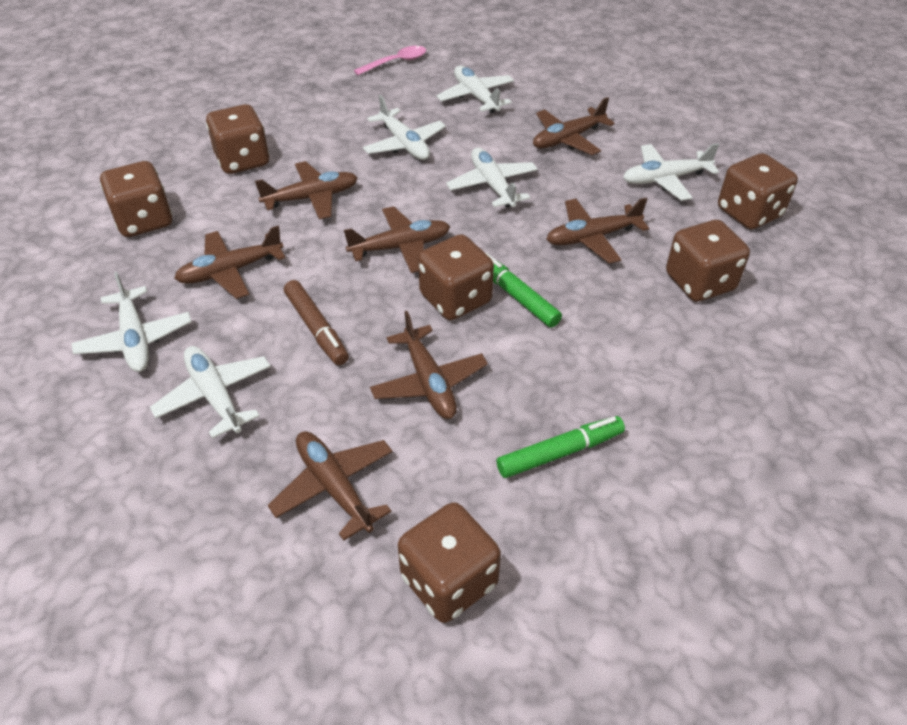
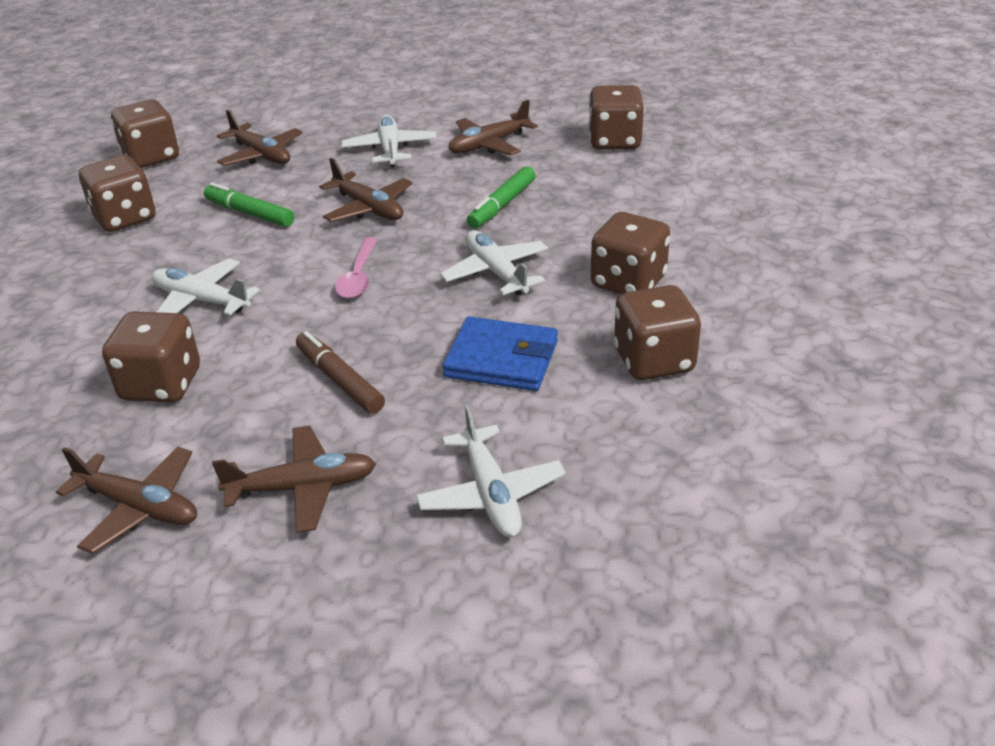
blue wallet: none = 0 -> [442,316,558,391] = 1
brown plane: [174,226,285,299] [255,161,358,220] [268,431,393,541] [344,206,450,273] [370,311,488,419] [533,97,615,155] [547,198,649,264] = 7 -> [56,447,197,554] [212,426,376,533] [217,110,303,166] [319,158,413,222] [448,100,538,155] = 5
white plane: [71,272,191,372] [150,346,271,439] [363,95,446,160] [436,66,514,113] [446,148,538,208] [623,143,719,201] = 6 -> [152,258,260,315] [341,115,437,167] [416,405,566,537] [440,230,548,295] = 4

